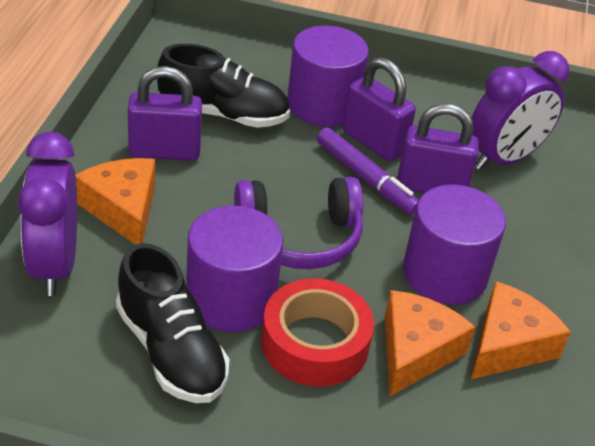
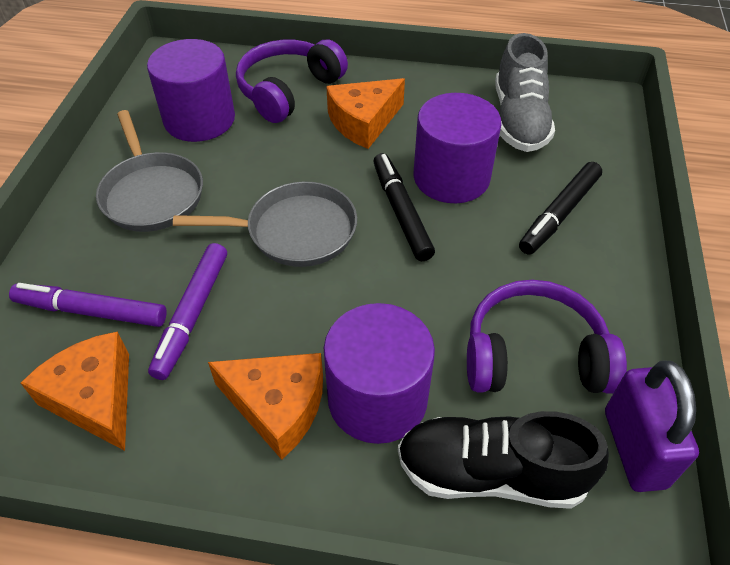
black marker: none = 0 -> [373,153,435,261] [519,162,602,255] = 2
black shoe: [116,243,230,403] [157,44,290,128] = 2 -> [398,411,609,509] = 1
grey pan: none = 0 -> [96,110,203,232] [173,182,357,267] = 2
grey shoe: none = 0 -> [495,33,555,152] = 1
purple clock: [18,132,77,296] [472,51,569,170] = 2 -> none = 0
purple headphones: [234,177,363,269] = 1 -> [236,40,348,123] [467,280,627,394] = 2
purple marker: [317,127,419,215] = 1 -> [9,283,167,327] [148,243,227,380] = 2
purple padlock: [128,66,202,161] [343,57,416,162] [397,104,479,193] = 3 -> [605,360,699,492] = 1
red tape: [261,278,374,387] = 1 -> none = 0

